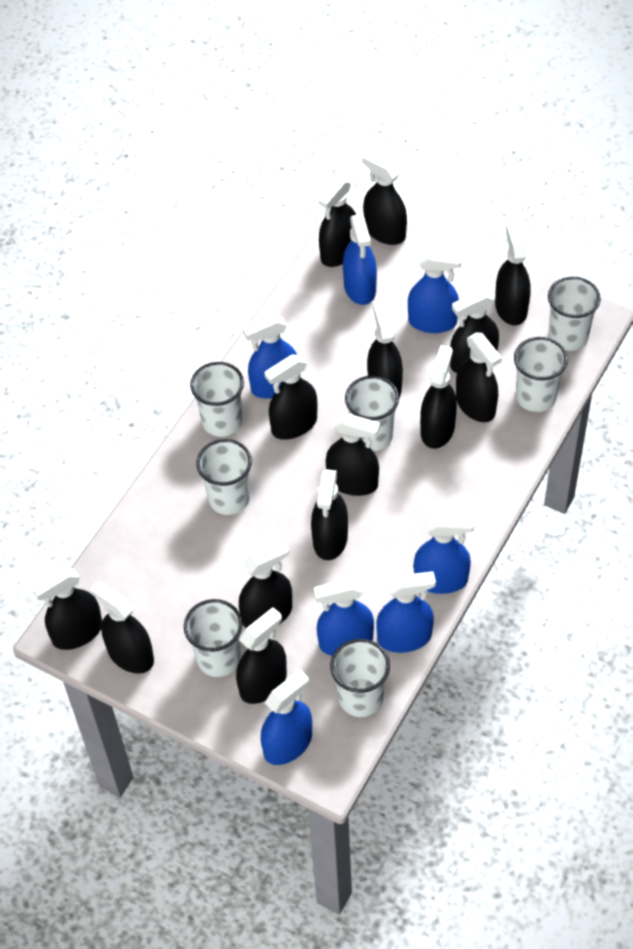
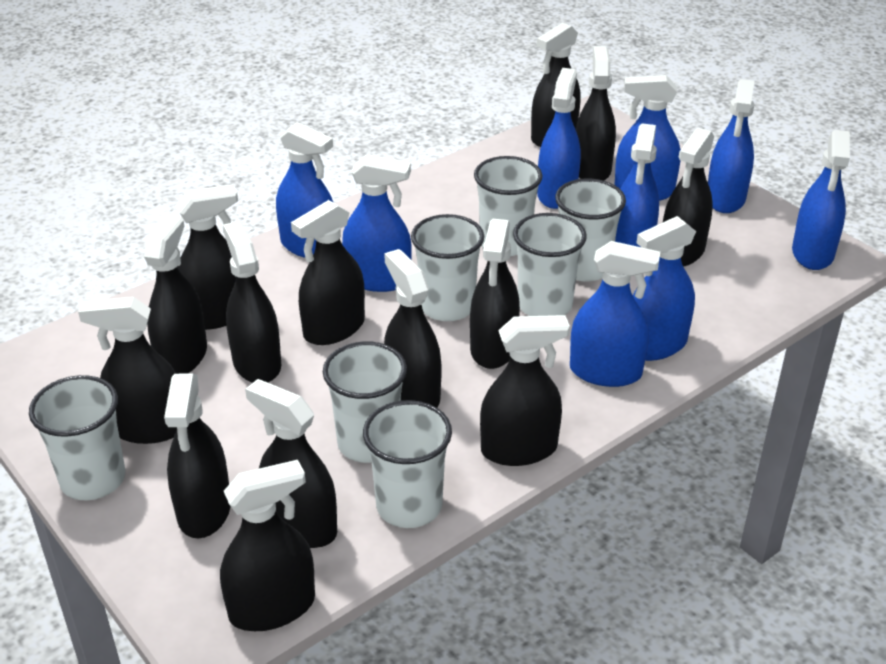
blue spray bottle: [243,315,297,399] [261,669,312,765] [314,579,374,656] [343,214,377,305] [376,571,436,653] [408,250,462,333] [414,514,474,594] = 7 -> [276,122,334,258] [342,154,412,292] [537,68,581,209] [570,241,660,387] [614,75,681,201] [615,123,659,247] [633,216,696,361] [708,79,755,213] [792,130,850,270] = 9

